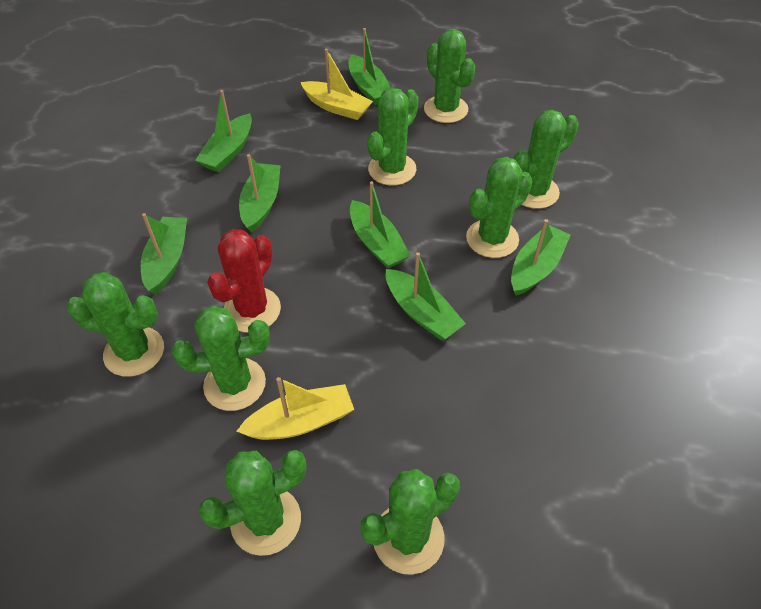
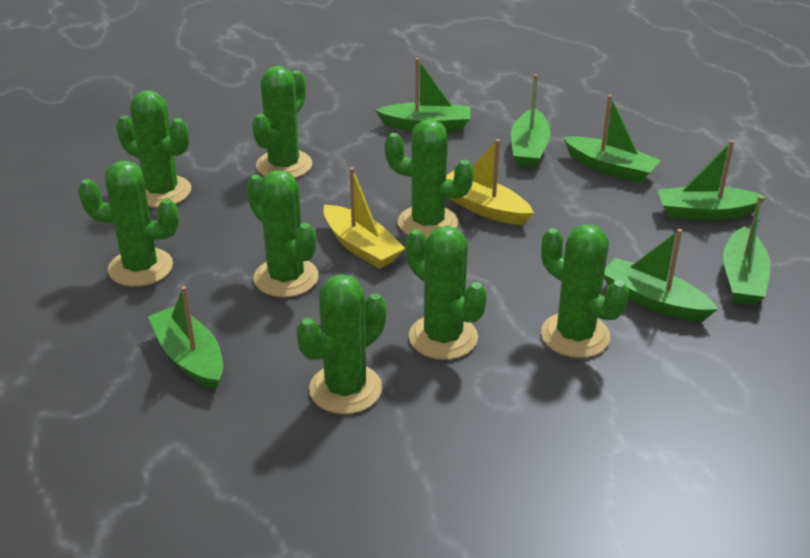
red cactus: [207,229,281,333] = 1 -> none = 0

